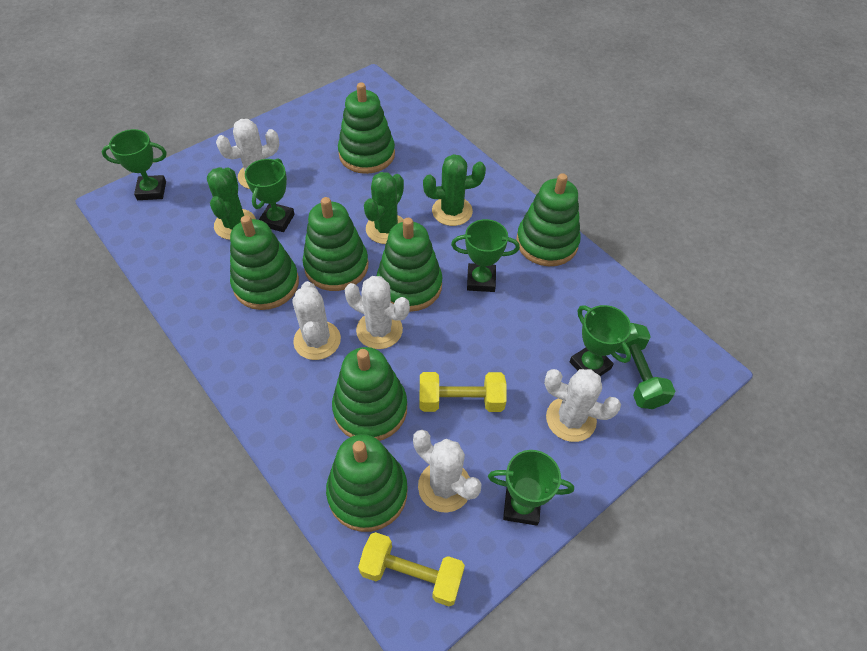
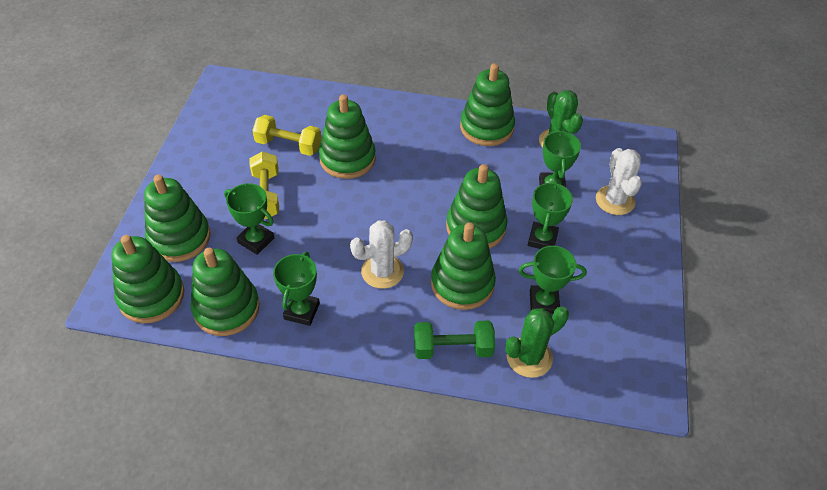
green cactus: [207,167,256,240] [364,172,404,244] [423,154,486,226] = 3 -> [505,307,569,378] [539,90,583,148] = 2
white cactus: [216,119,279,189] [292,281,341,360] [345,276,410,349] [413,430,481,513] [544,369,621,442] = 5 -> [350,220,413,289] [596,148,642,215] = 2

